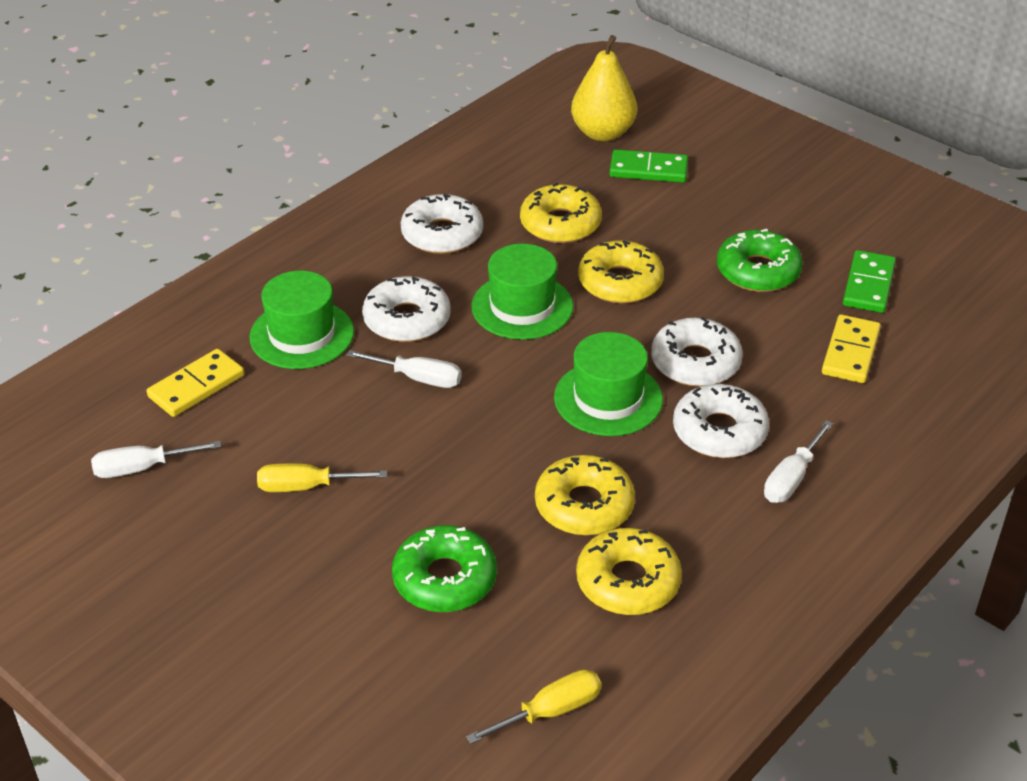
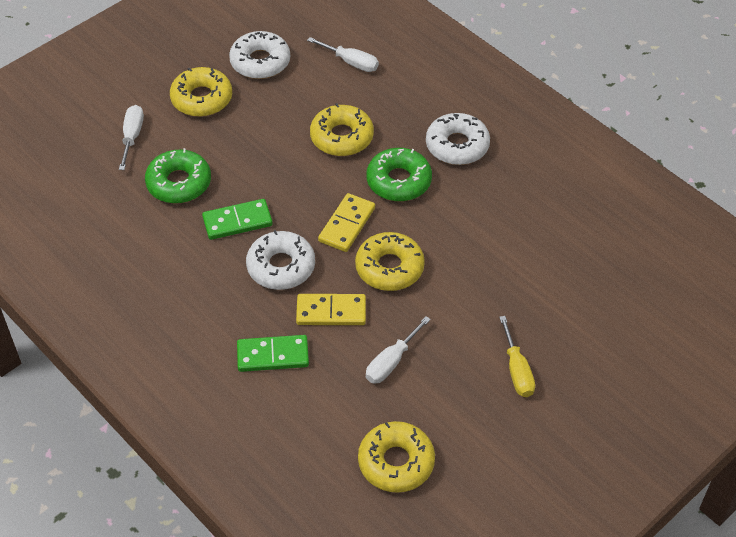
green hat: [249,271,354,369] [471,244,573,340] [554,332,663,436] = 3 -> none = 0
white donut: [362,276,450,342] [401,194,483,254] [651,317,743,387] [673,384,769,458] = 4 -> [229,31,290,79] [246,230,315,290] [426,113,490,165] = 3
yellow pear: [571,35,637,141] = 1 -> none = 0
yellow screwdriver: [257,463,387,492] [466,669,601,744] = 2 -> [499,316,535,397] = 1

